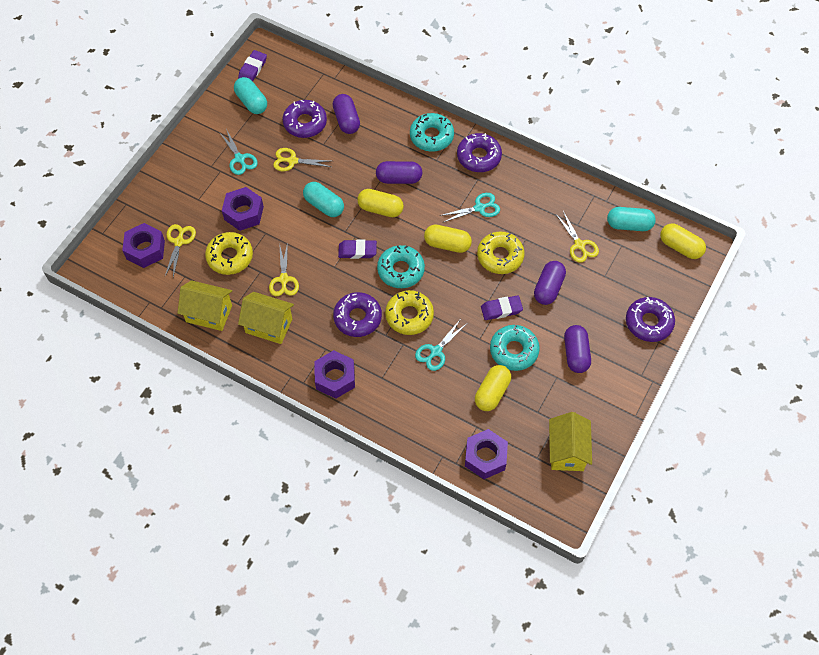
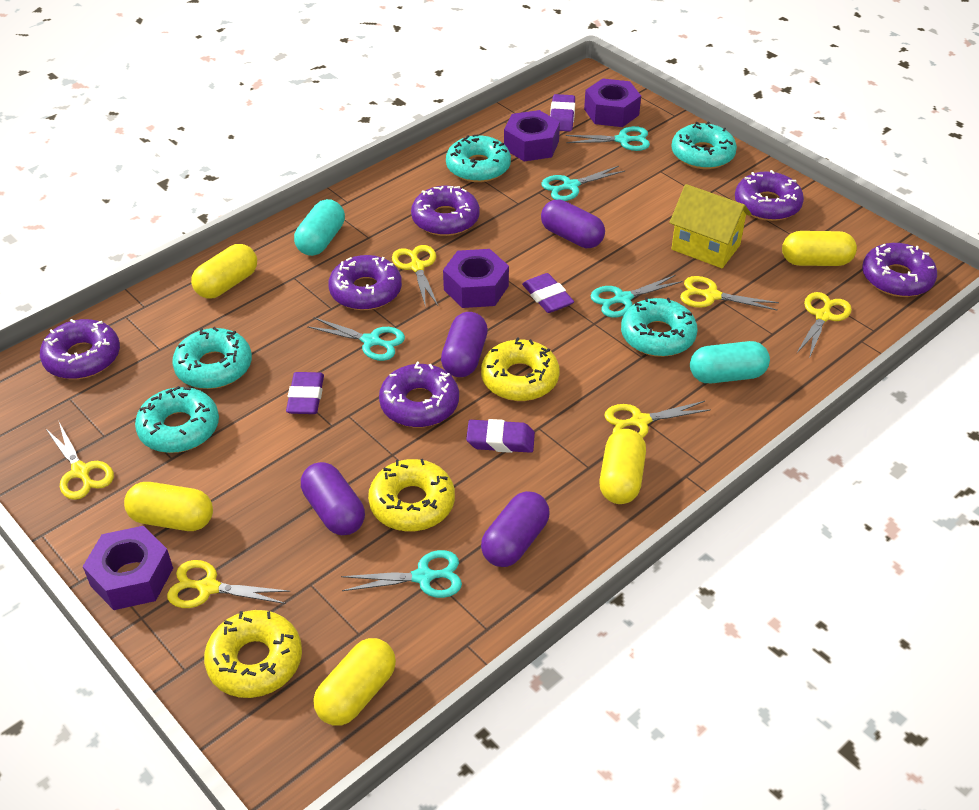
purple donut: [283,100,327,138] [333,292,382,337] [457,133,502,172] [626,297,675,342] = 4 -> [40,319,120,379] [328,255,402,310] [379,362,459,427] [411,186,480,236] [735,170,804,221] [862,243,937,297] = 6
purple eraser: [238,50,267,81] [338,239,377,259] [481,295,523,320] = 3 -> [286,372,324,414] [466,419,535,453] [522,273,574,313] [550,94,575,131] = 4
turquoise capsule: [234,77,267,114] [303,182,344,217] [607,207,656,231] = 3 -> [294,199,345,256] [690,341,770,383] = 2
turquoise donut: [377,245,425,288] [410,113,454,152] [490,325,540,371] = 3 -> [135,386,219,453] [172,327,252,389] [446,135,511,182] [621,297,698,357] [671,122,737,169] = 5
turquoise scissors: [219,129,258,175] [415,320,466,371] [439,193,500,223] = 3 -> [307,317,405,361] [341,550,462,598] [541,166,625,201] [566,126,650,151] [590,275,683,318] = 5
yellow capsule: [357,189,404,217] [424,224,472,253] [475,365,511,411] [660,223,706,259] = 4 -> [124,482,213,531] [191,244,257,299] [314,638,396,726] [599,429,646,504] [782,231,857,266] = 5
yellow house: [178,280,232,331] [238,292,294,344] [549,412,592,471] = 3 -> [669,184,752,268] = 1
yellow scissors: [165,224,196,277] [269,242,299,296] [273,148,331,171] [557,211,599,263] = 4 -> [45,422,114,500] [167,560,291,608] [392,245,438,308] [605,401,711,438] [680,276,779,311] [796,292,852,359] = 6

